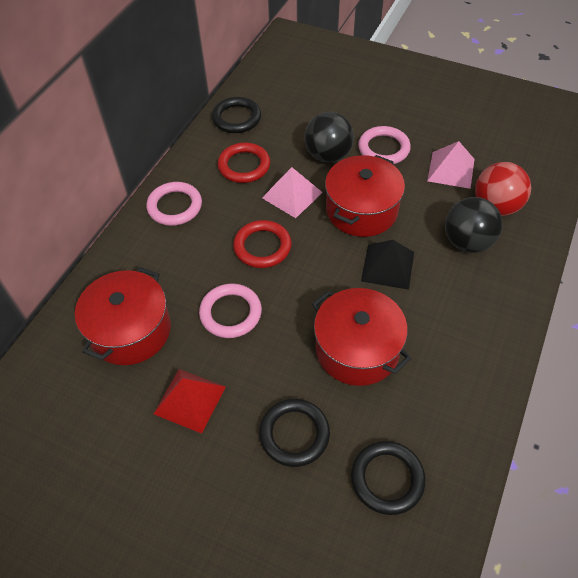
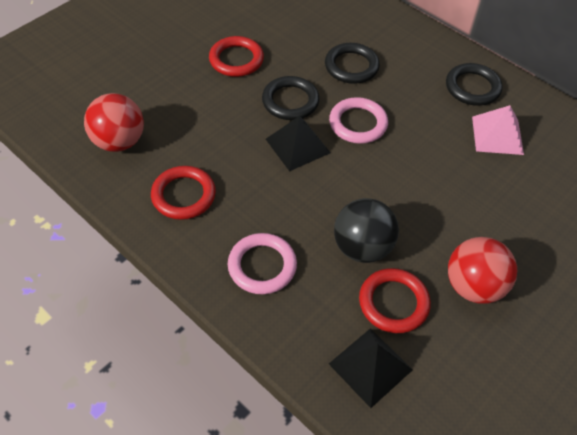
black ball: [304,112,354,163] [445,197,503,253] = 2 -> [334,198,399,263] = 1
black pyramid: [361,240,414,290] = 1 -> [266,116,331,171] [329,328,413,408] = 2
pink pyramid: [262,167,323,218] [427,141,475,189] = 2 -> [472,105,524,155] = 1
pink ring: [146,182,202,226] [199,283,262,338] [358,126,411,164] = 3 -> [228,233,297,294] [329,97,388,144] = 2
red ball: [475,162,531,216] = 1 -> [84,93,144,152] [448,237,517,304] = 2
red pot: [75,267,171,365] [312,288,411,386] [325,155,405,237] = 3 -> none = 0
red pyramid: [154,369,226,434] = 1 -> none = 0
red ring: [218,143,270,183] [233,220,291,268] = 2 -> [151,166,216,220] [209,36,264,77] [359,268,431,333] = 3

